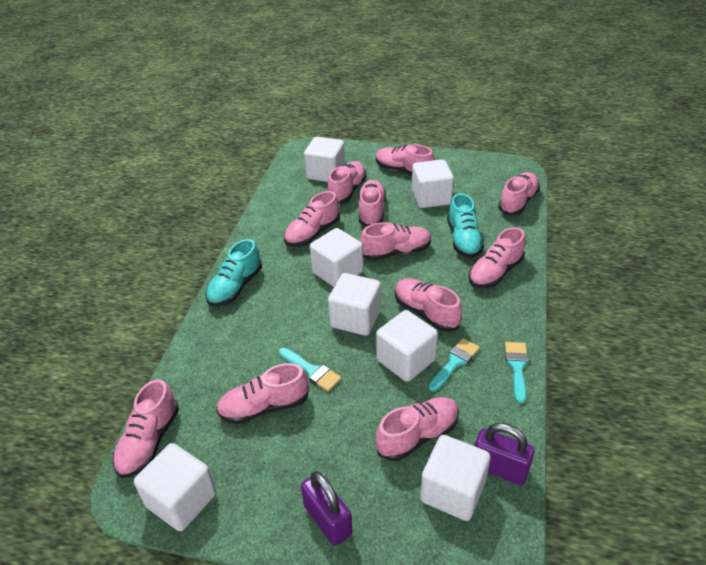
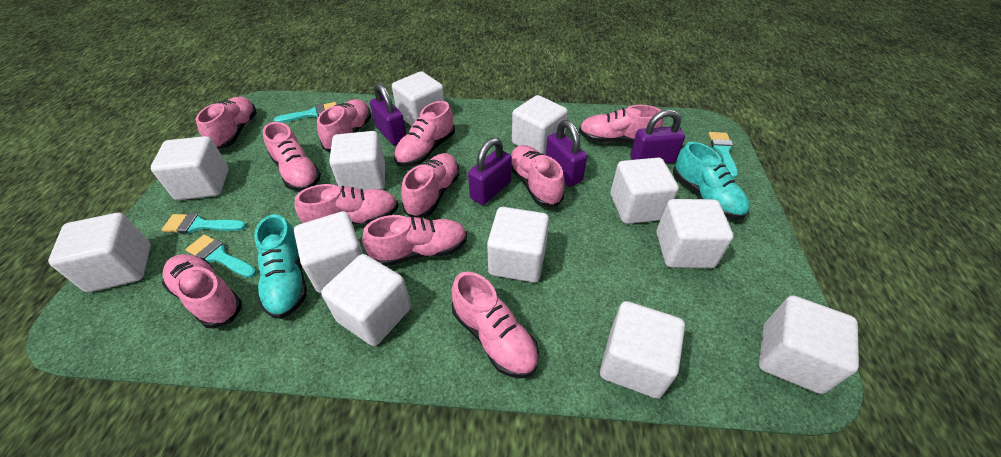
purple padlock: [301,471,352,546] [475,423,534,485] = 2 -> [370,83,406,145] [468,138,512,205] [546,120,587,187] [630,109,685,163] = 4
turquoise brush: [279,348,341,392] [428,338,480,392] [505,342,529,404] = 3 -> [162,213,247,234] [185,234,257,278] [274,102,337,123] [708,132,738,178] = 4
white cube: [134,443,216,531] [304,137,345,182] [310,228,363,287] [328,273,381,336] [376,310,438,382] [412,159,454,208] [420,435,491,521] = 7 -> [48,213,151,292] [151,136,229,200] [294,211,363,293] [321,254,411,346] [329,131,385,190] [392,71,445,126] [487,207,549,283] [512,95,568,155] [600,301,685,398] [611,157,679,224] [656,199,734,268] [759,296,859,394] = 12

